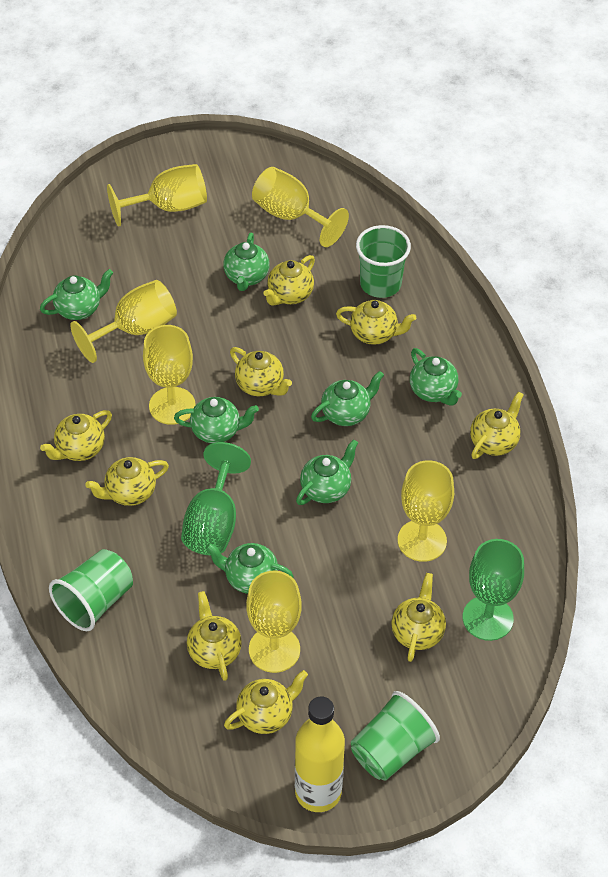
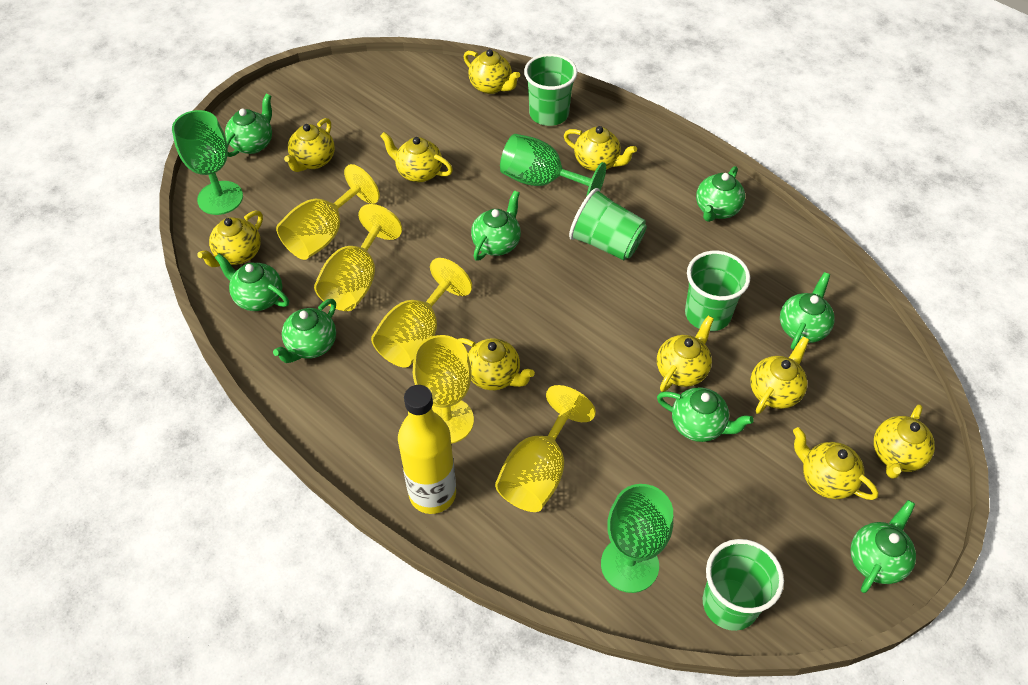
green cup: [49,549,133,631] [351,691,440,781] [356,225,411,298] = 3 -> [524,54,577,126] [569,188,647,260] [685,251,750,331] [703,539,784,631] = 4
green goblet: [181,442,251,555] [463,539,524,641] = 2 -> [172,110,243,215] [500,134,606,197] [601,484,673,593] = 3
green teapot: [40,269,113,320] [174,397,259,443] [206,543,294,594] [223,233,270,291] [296,439,358,505] [311,371,384,426] [410,348,462,406] = 7 -> [215,253,289,311] [225,94,272,157] [273,299,336,363] [471,190,521,261] [657,387,754,442] [696,166,745,222] [780,272,835,350] [851,500,916,593] = 8
yellow goblet: [70,280,177,363] [107,164,207,227] [143,325,196,425] [246,571,302,673] [252,167,349,247] [398,460,454,562] = 6 -> [276,164,380,260] [314,204,402,311] [371,258,472,367] [413,335,474,444] [495,385,596,512] = 5
yellow teapot: [40,410,112,461] [85,457,169,506] [187,591,242,681] [224,670,308,734] [230,347,292,396] [263,255,315,306] [336,300,416,345] [391,573,446,662] [470,391,524,459] = 9 -> [197,211,263,267] [284,118,335,172] [380,132,453,182] [457,338,535,390] [464,49,520,94] [564,126,637,171] [657,316,714,392] [750,336,809,414] [793,427,879,500] [874,404,935,479] = 10

